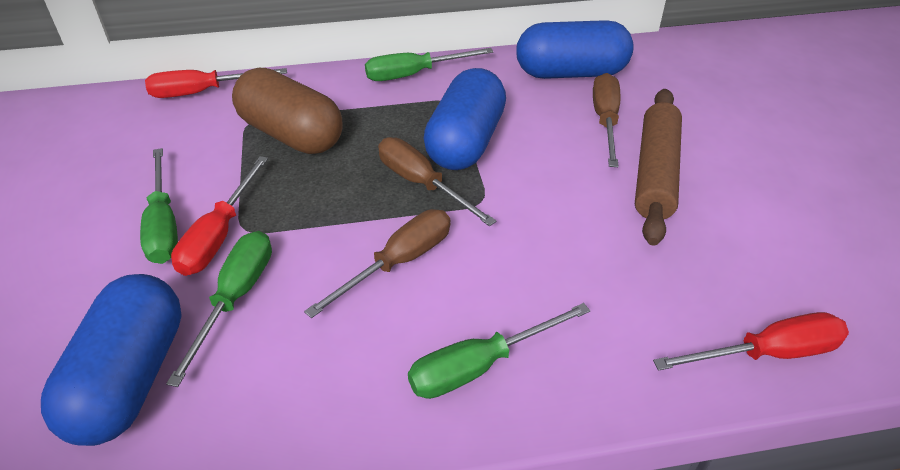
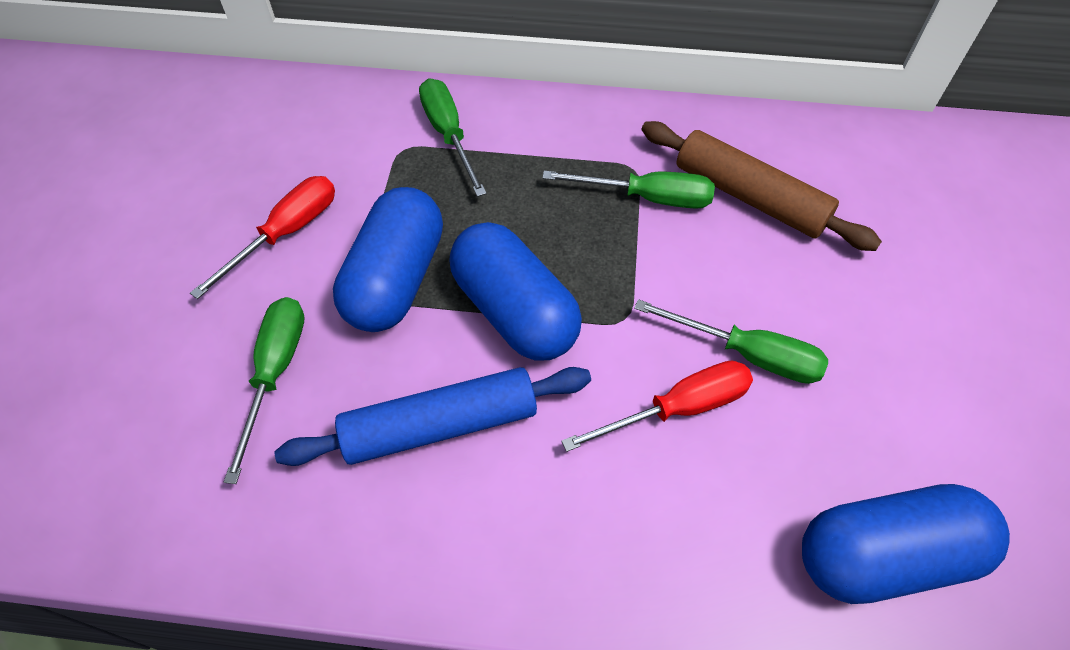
blue rolling pin: none = 0 -> [275,367,591,466] = 1
brown capsule: [232,68,342,154] = 1 -> none = 0
brown screwdriver: [304,209,451,318] [378,137,497,226] [593,73,621,167] = 3 -> none = 0
red screwdriver: [145,68,287,98] [171,156,268,276] [653,312,849,371] = 3 -> [190,176,335,299] [561,360,753,452] = 2

